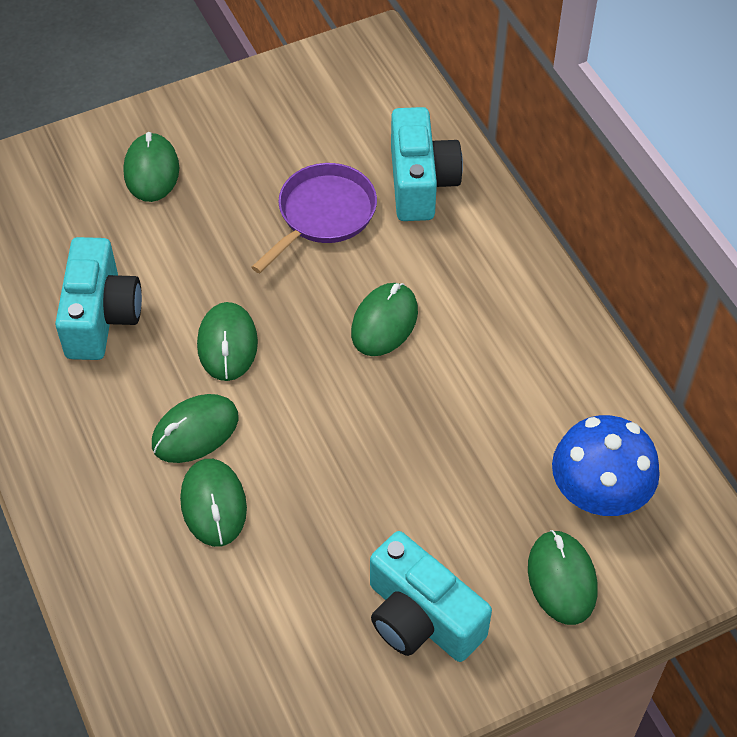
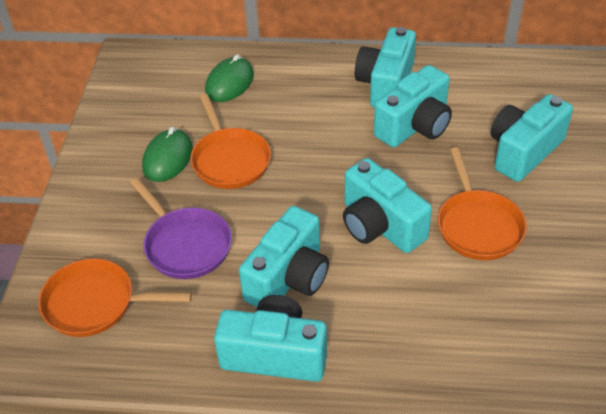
blue mushroom: [552,415,660,516] = 1 -> none = 0
green mouse: [123,132,179,202] [152,394,239,463] [180,459,247,547] [197,302,258,381] [351,283,418,356] [528,530,597,625] = 6 -> [142,127,193,182] [205,54,254,102] = 2
orange pan: none = 0 -> [38,258,192,337] [190,94,271,189] [438,147,527,260] = 3
turquoise camera: [55,237,142,360] [370,531,492,662] [391,107,463,221] = 3 -> [214,295,327,382] [239,206,329,307] [343,158,432,253] [355,27,416,108] [374,65,452,147] [491,94,573,182] = 6

